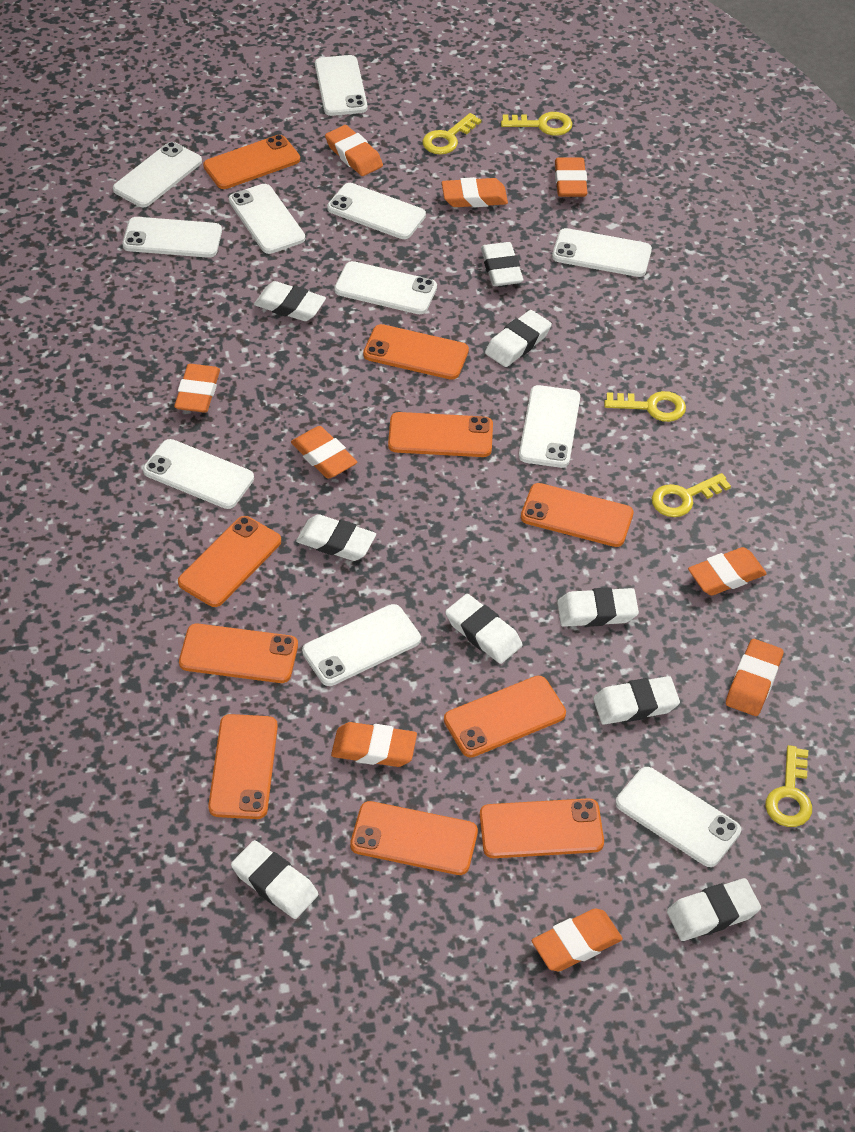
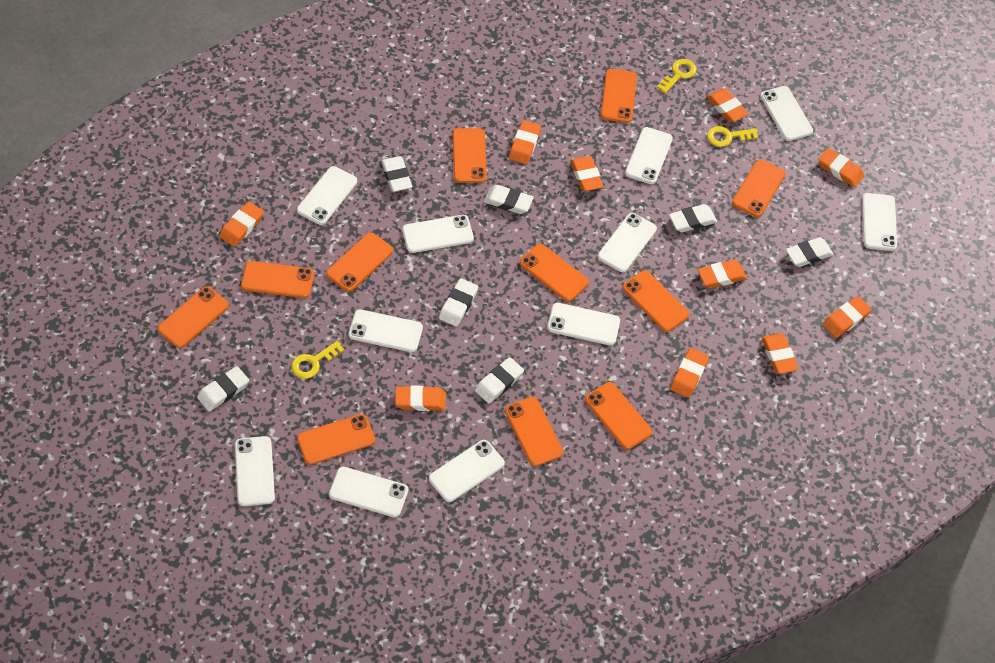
orange eraser: [174,364,220,413] [291,426,357,479] [325,125,383,176] [331,722,417,767] [442,177,508,207] [532,908,623,972] [555,157,587,197] [688,547,767,595] [726,639,784,716] = 9 -> [219,202,264,247] [395,385,446,411] [509,120,541,164] [571,156,603,191] [670,348,709,398] [698,260,747,288] [707,88,749,122] [762,333,798,374] [818,148,864,187] [823,296,872,338] = 10
orange phone: [178,516,281,607] [179,624,298,683] [203,135,300,189] [208,714,278,819] [350,801,478,875] [363,324,469,380] [388,412,493,457] [444,676,566,758] [480,798,604,858] [521,483,634,547] = 10 -> [158,286,229,348] [241,261,314,298] [297,414,375,465] [326,232,393,292] [453,128,487,183] [505,397,563,466] [520,244,589,302] [585,382,652,450] [601,69,637,123] [622,270,689,332] [732,159,786,217] = 11
white eraser: [231,840,318,919] [254,281,326,321] [296,514,376,561] [445,594,522,664] [481,242,523,286] [485,310,552,367] [557,587,639,627] [593,676,680,725] [667,878,761,941] = 9 -> [197,366,249,412] [381,156,412,192] [439,278,478,326] [475,357,524,404] [484,185,534,214] [669,204,717,232] [786,237,834,267] = 7
yellow key: [422,113,482,154] [501,112,573,136] [604,391,686,422] [652,473,731,517] [765,745,812,827] = 5 -> [291,341,344,379] [657,59,697,94] [707,126,758,147] = 3

